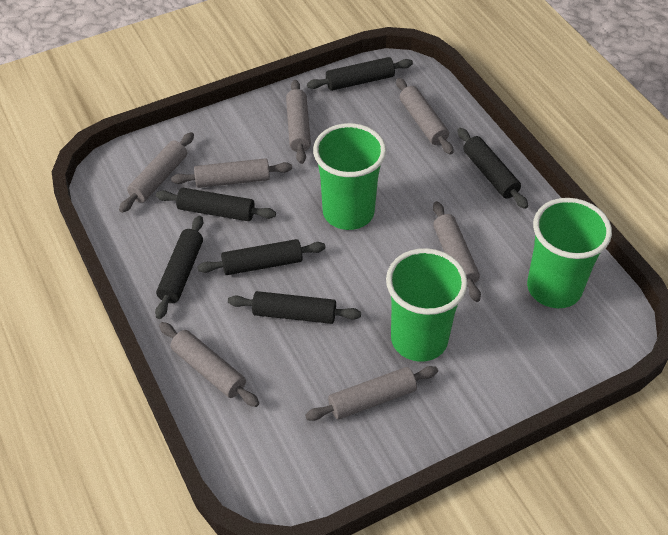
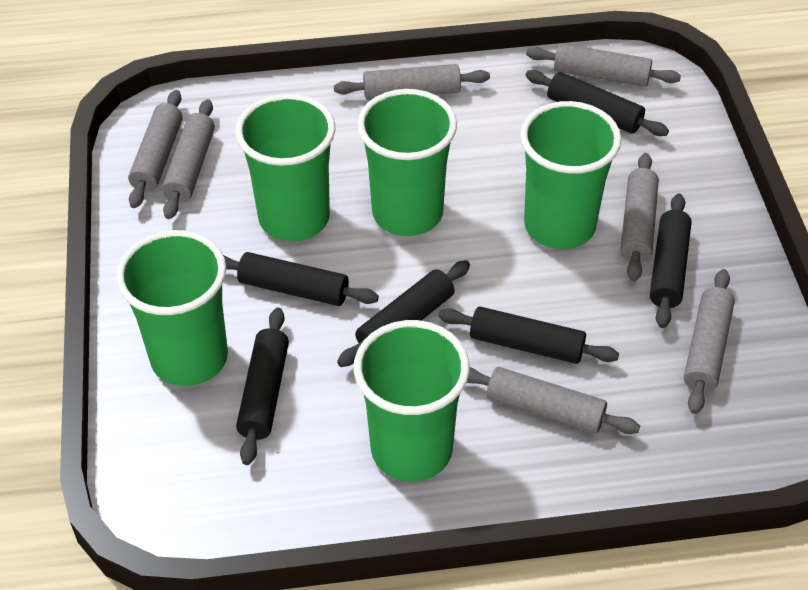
green cup: [313,123,386,230] [386,248,468,362] [527,198,612,308] = 3 -> [116,230,228,386] [235,94,336,241] [354,320,470,482] [357,89,457,236] [520,101,622,249] = 5

